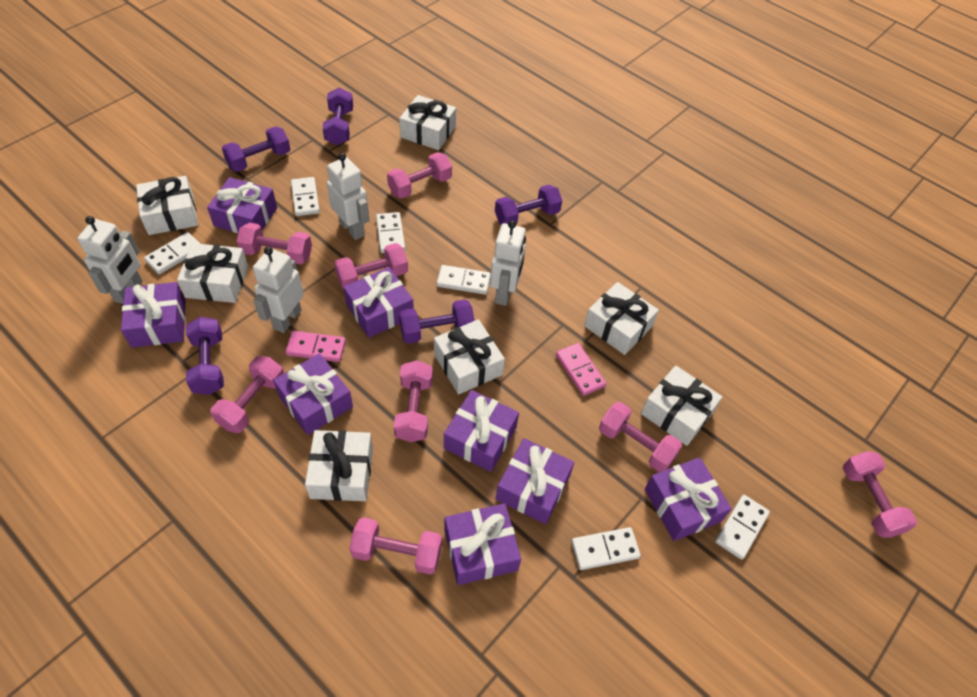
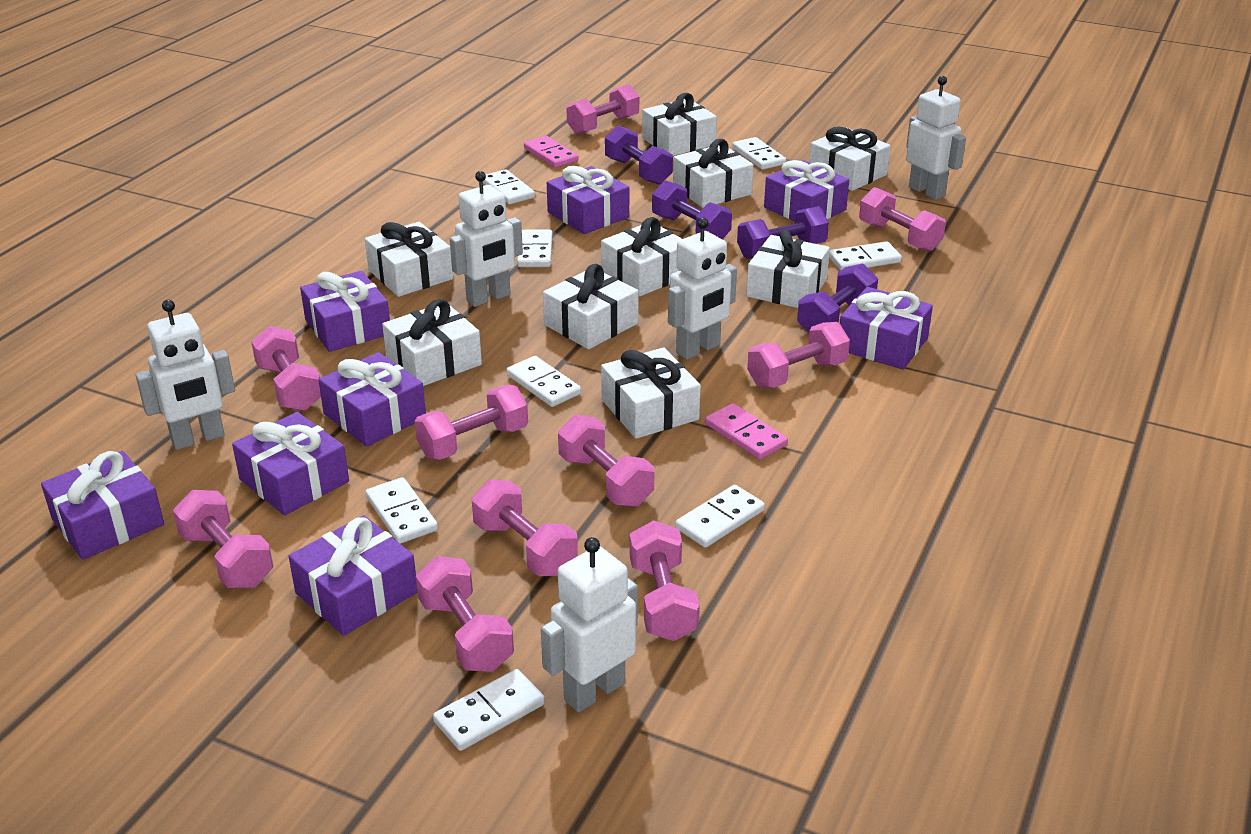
pink dumbbell: [211,356,284,433] [237,222,312,265] [334,243,408,290] [349,517,442,575] [387,152,452,198] [394,360,433,442] [599,402,682,473] [843,451,917,538] = 8 -> [173,490,273,588] [251,326,321,411] [415,385,528,460] [416,556,514,672] [472,480,578,576] [558,415,654,507] [567,84,639,135] [629,520,700,641] [747,322,850,388] [859,187,946,252] = 10
purple dumbbell: [186,317,224,395] [222,126,290,172] [323,87,353,145] [399,299,475,344] [495,185,562,225] = 5 -> [605,125,673,185] [652,180,732,239] [737,206,829,259] [797,263,878,333] = 4
white domino: [144,232,200,274] [291,177,320,216] [376,212,405,253] [437,265,491,295] [572,527,641,570] [715,495,770,560] = 6 -> [365,477,438,544] [433,669,545,751] [483,169,535,204] [506,356,581,407] [517,229,552,267] [675,485,765,548] [732,137,786,170] [829,241,902,271] = 8
white gift: [136,176,198,235] [177,243,248,303] [305,430,373,501] [399,95,456,150] [434,319,505,394] [584,282,659,355] [641,366,722,446] = 7 -> [365,222,453,297] [382,299,482,386] [543,264,639,349] [601,217,682,296] [601,347,701,439] [642,93,717,156] [673,139,754,208] [746,229,830,308] [809,127,891,191] = 9
white robot: [77,216,143,304] [253,247,304,333] [327,153,370,240] [490,220,526,306] = 4 -> [136,300,235,450] [450,171,523,307] [541,537,638,713] [668,218,737,360] [906,76,966,200] = 5

